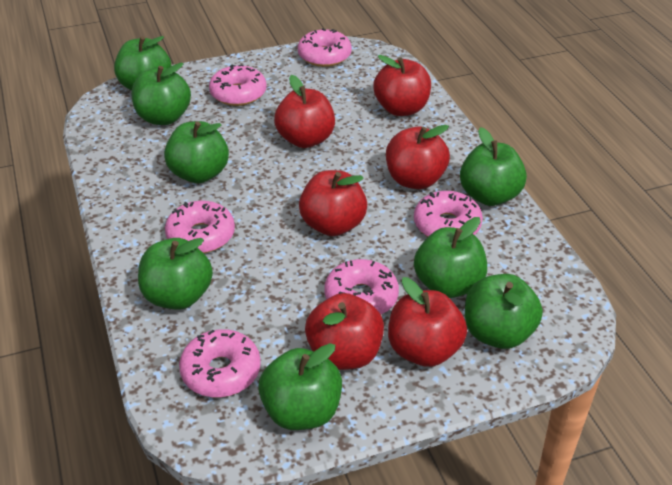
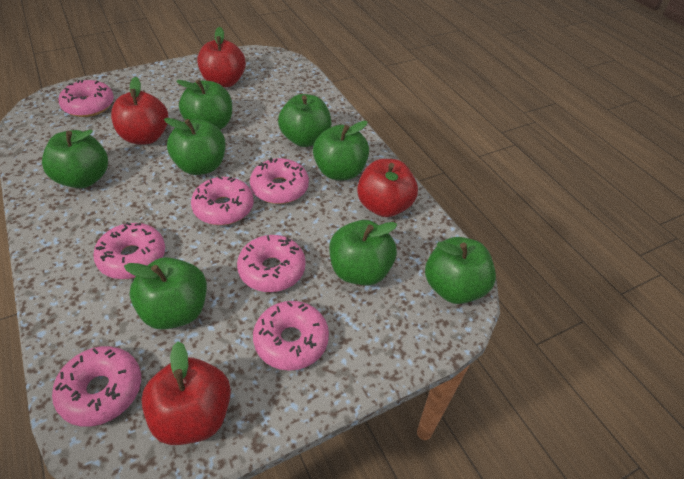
pink donut: [165,201,235,253] [179,329,261,397] [209,64,267,106] [298,28,352,67] [324,259,399,314] [414,191,483,237] = 6 -> [52,346,141,427] [59,80,114,117] [93,222,165,279] [191,176,254,225] [237,235,306,292] [250,157,309,204] [253,301,329,371] = 7
red apple: [274,75,335,148] [299,170,367,236] [305,293,384,370] [373,55,431,116] [386,125,450,189] [388,277,467,367] = 6 -> [111,77,168,145] [141,341,231,445] [197,27,246,87] [357,159,418,217] = 4

